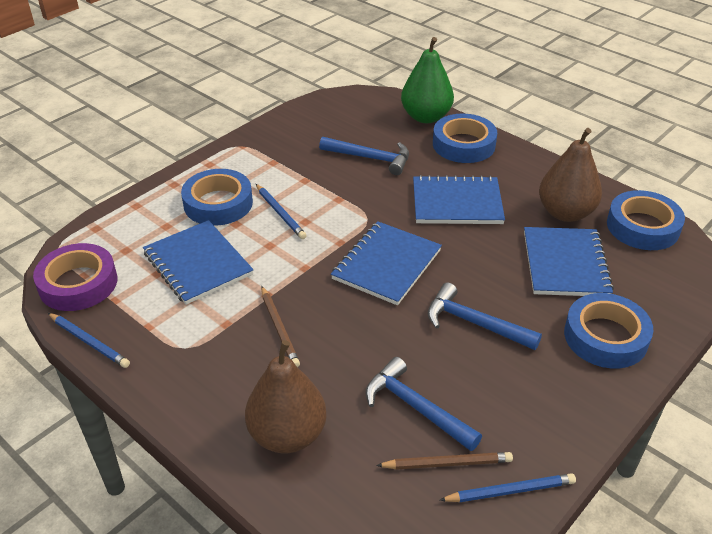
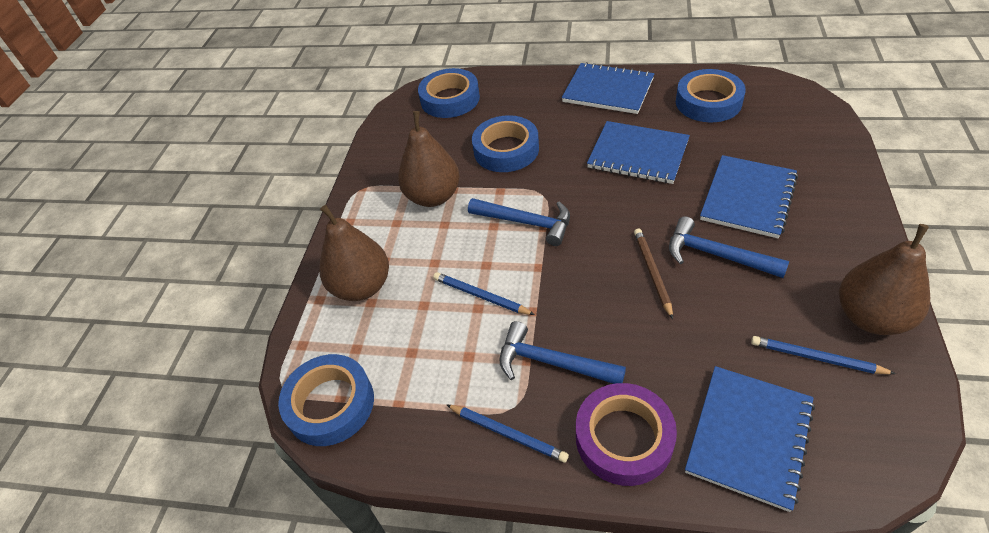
brown pear: [245,340,327,453] [539,128,602,222] = 2 -> [319,205,389,301] [398,111,460,207] [839,224,930,335] = 3
brown pencil: [261,286,300,367] [376,452,513,470] = 2 -> [634,229,673,319] = 1
green pear: [401,37,454,123] = 1 -> none = 0

